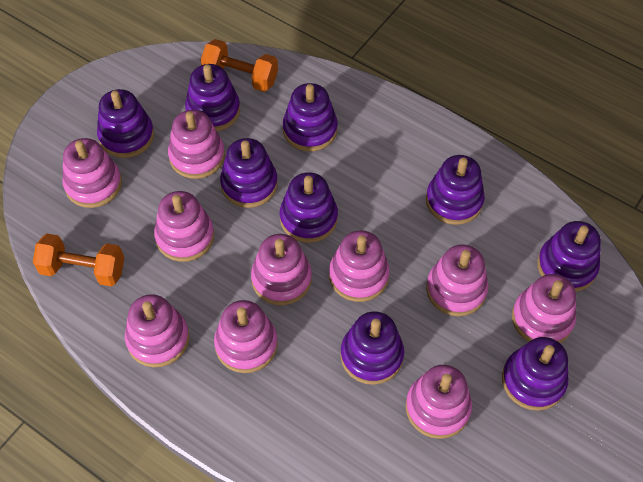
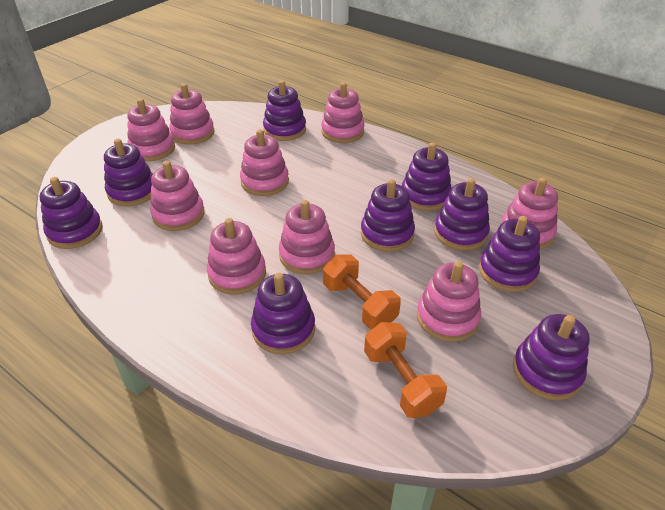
pink stacking toy: [62,138,122,208] [125,294,189,367] [154,191,214,262] [168,110,225,179] [214,300,278,373] [251,234,312,305] [329,230,390,302] [405,365,472,439] [426,244,489,316] [512,274,576,343] = 10 -> [127,98,175,161] [150,161,205,231] [169,83,215,145] [207,218,266,295] [240,129,289,196] [279,200,335,274] [321,82,365,143] [417,261,481,342] [501,178,558,249] = 9

